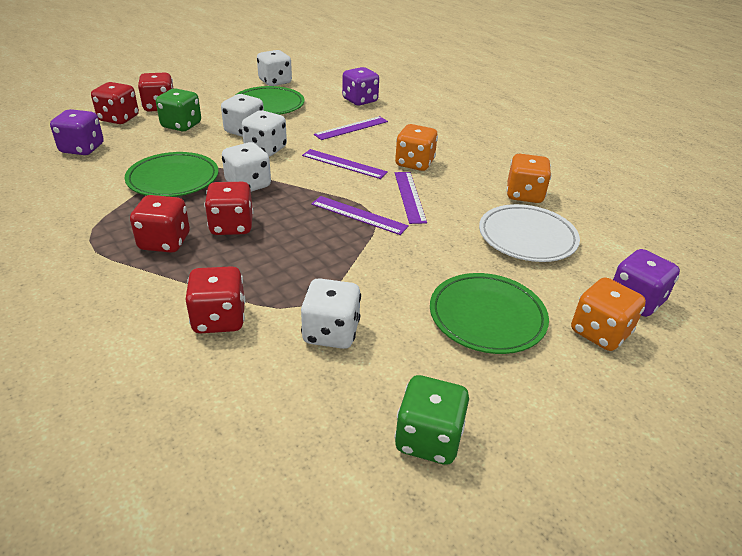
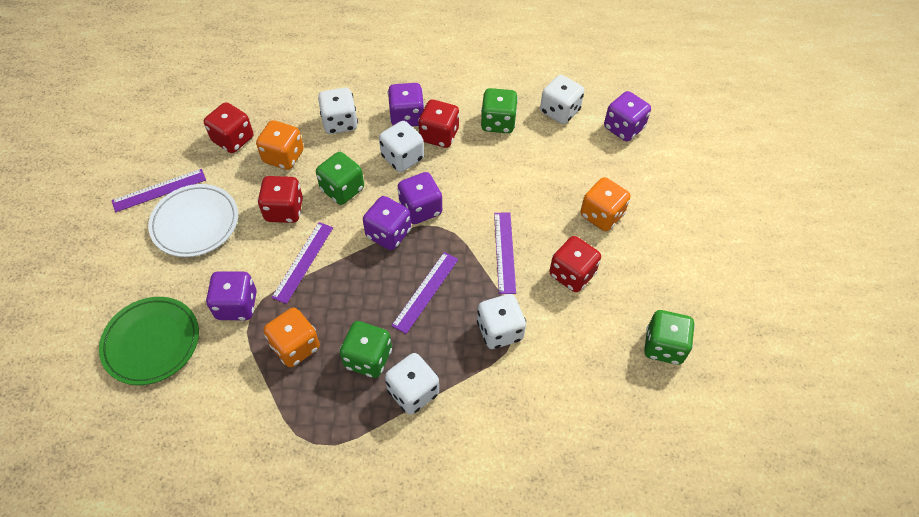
green dice: [156,88,201,131] [394,375,469,465] = 2 -> [316,152,364,205] [340,321,392,378] [481,88,518,133] [644,310,695,365] = 4
green plate: [125,152,219,197] [234,86,305,115] [430,273,549,354] = 3 -> [99,297,199,385] = 1
purple dice: [50,109,104,155] [342,67,379,106] [613,249,680,317] = 3 -> [206,271,257,320] [363,196,411,250] [388,83,424,126] [397,172,442,224] [604,91,651,141] = 5
red dice: [91,82,139,124] [130,195,190,253] [138,73,174,112] [185,266,245,333] [204,182,253,235] = 5 -> [204,102,253,153] [257,176,303,223] [418,100,460,148] [549,236,601,292] = 4

